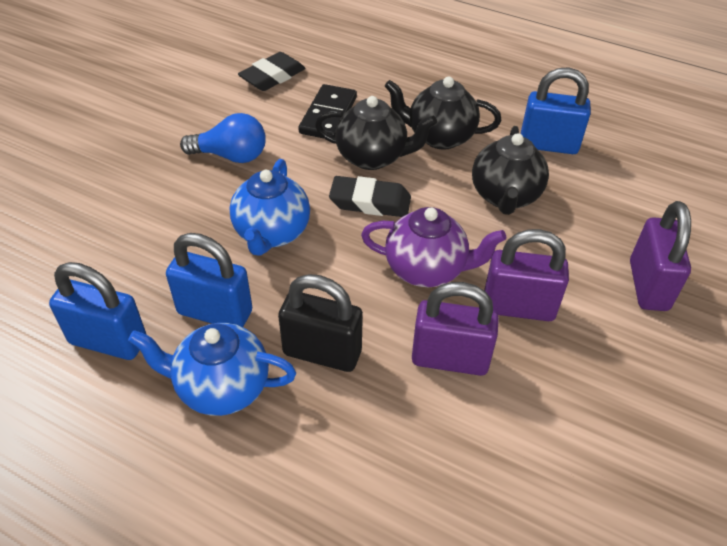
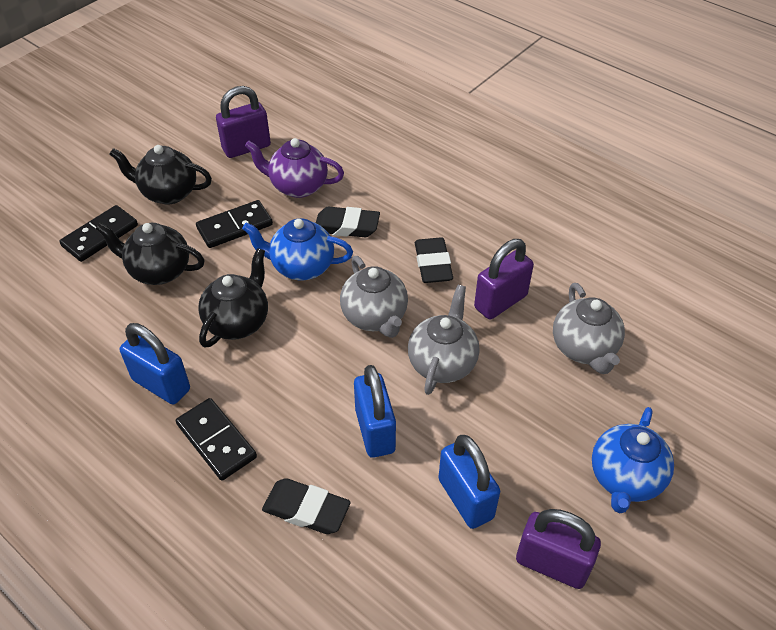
black domino: [299,84,357,138] = 1 -> [59,205,138,262] [176,398,257,481] [196,200,273,248] = 3
black eraser: [238,52,305,91] [329,176,411,217] = 2 -> [262,478,351,534] [316,207,380,237] [415,237,453,283] = 3
black padlock: [278,274,363,372] = 1 -> none = 0
blue light bulb: [180,113,266,163] = 1 -> none = 0
grey teapot: none = 0 -> [340,256,408,338] [408,285,479,395] [553,283,625,374] = 3

